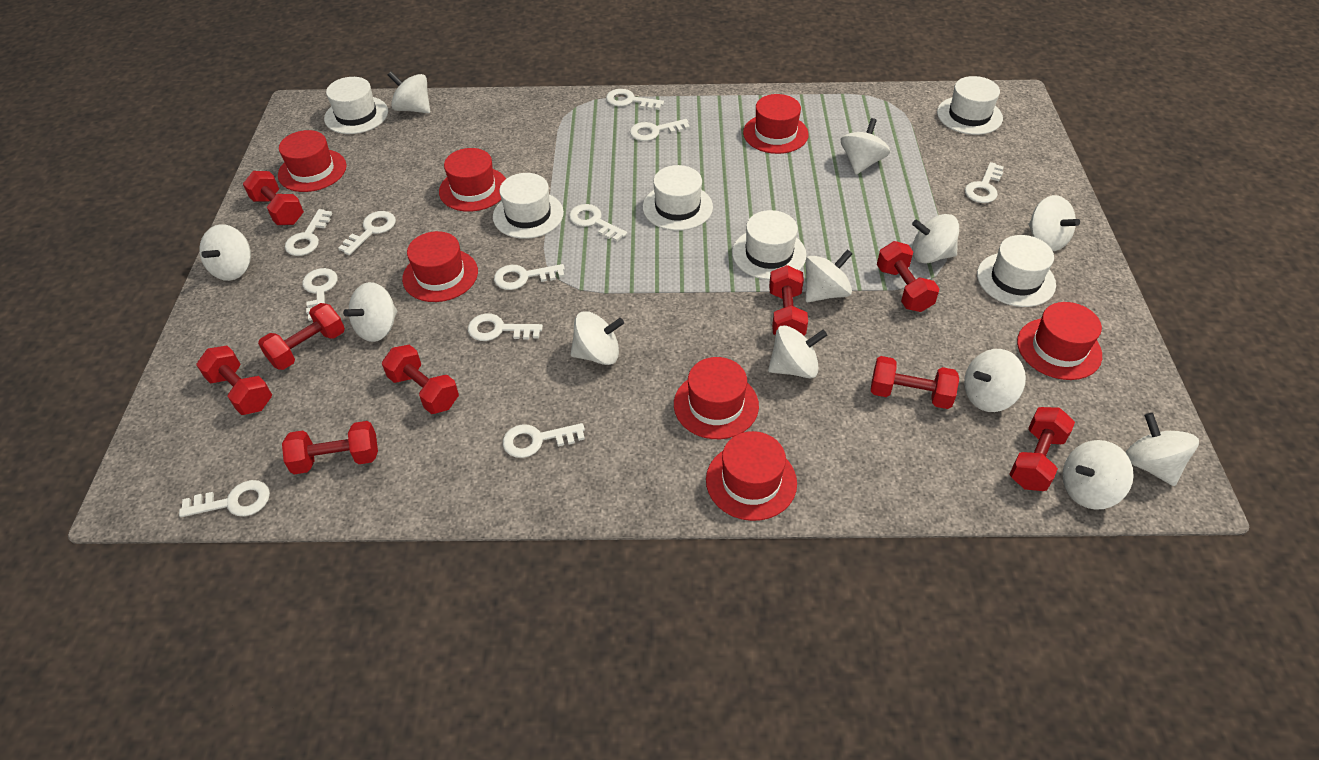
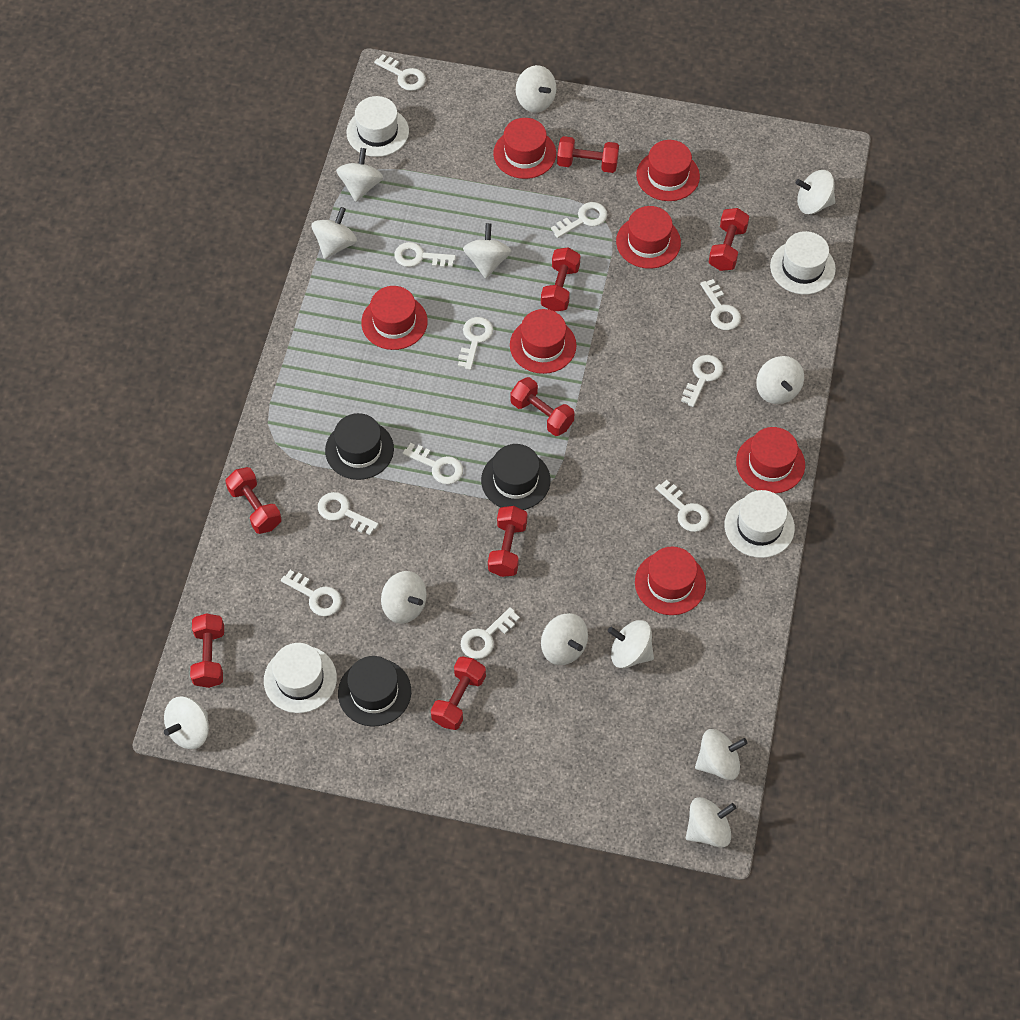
black hat: none = 0 -> [325,413,394,480] [338,656,411,727] [481,444,550,510] = 3
red dumbbell: [196,346,272,415] [243,171,304,225] [258,303,345,370] [282,421,378,474] [382,345,459,414] [769,265,808,335] [871,356,959,409] [877,241,940,312] [1009,407,1075,491] = 9 -> [190,613,224,688] [225,467,282,534] [431,656,486,730] [488,506,527,577] [510,377,575,436] [541,247,581,312] [557,136,619,173] [709,208,749,271] = 8
white hat: [324,77,388,134] [493,173,564,239] [643,165,713,231] [732,210,807,280] [937,76,1003,135] [977,235,1056,307] = 6 -> [264,643,337,713] [347,96,409,157] [725,490,795,558] [770,231,836,295] = 4

